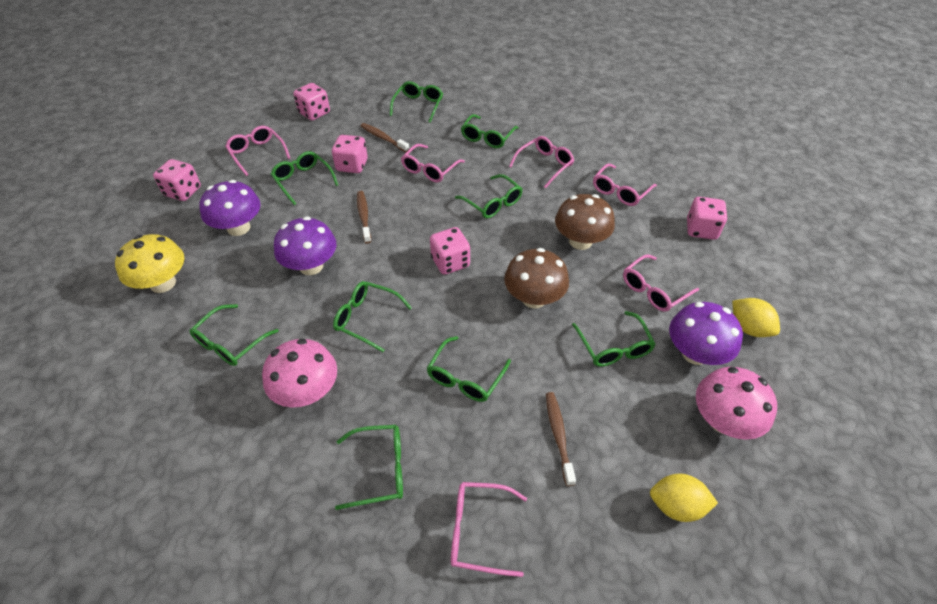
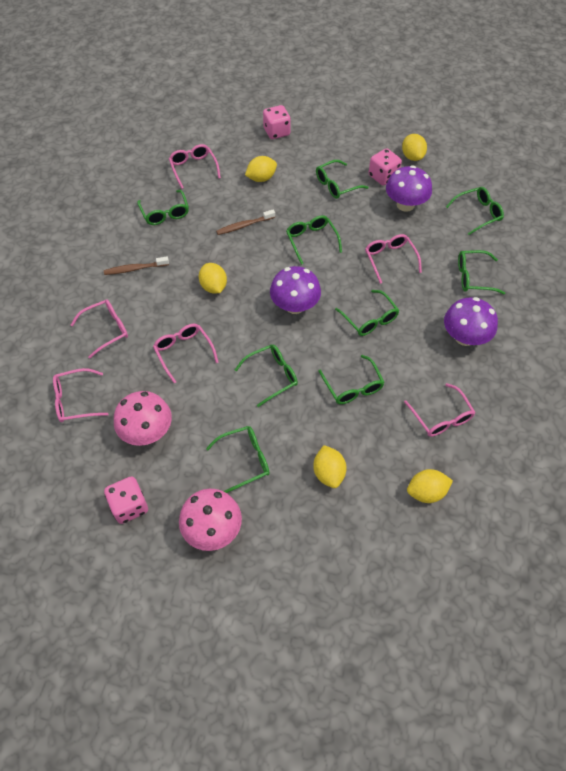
brown mushroom: [504,248,569,309] [555,194,615,250] = 2 -> none = 0
brown toothbrush: [357,191,371,244] [360,123,409,152] [546,392,576,486] = 3 -> [104,256,169,275] [216,209,275,235] = 2
pink dice: [153,159,201,201] [293,83,330,121] [332,135,368,173] [430,227,470,275] [687,197,727,240] = 5 -> [104,476,148,524] [263,105,291,139] [369,148,402,185] = 3
yellow lemon: [650,473,718,522] [732,298,780,337] = 2 -> [199,263,227,293] [245,156,277,182] [313,445,347,488] [402,134,427,161] [407,469,453,503] = 5
yellow mushroom: [115,234,184,293] = 1 -> none = 0

